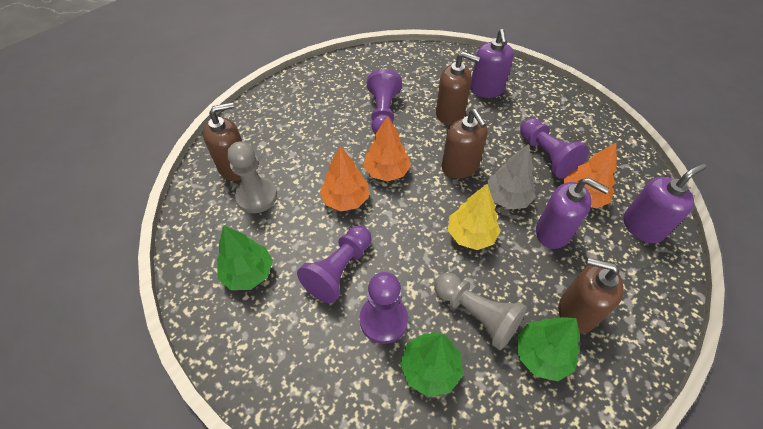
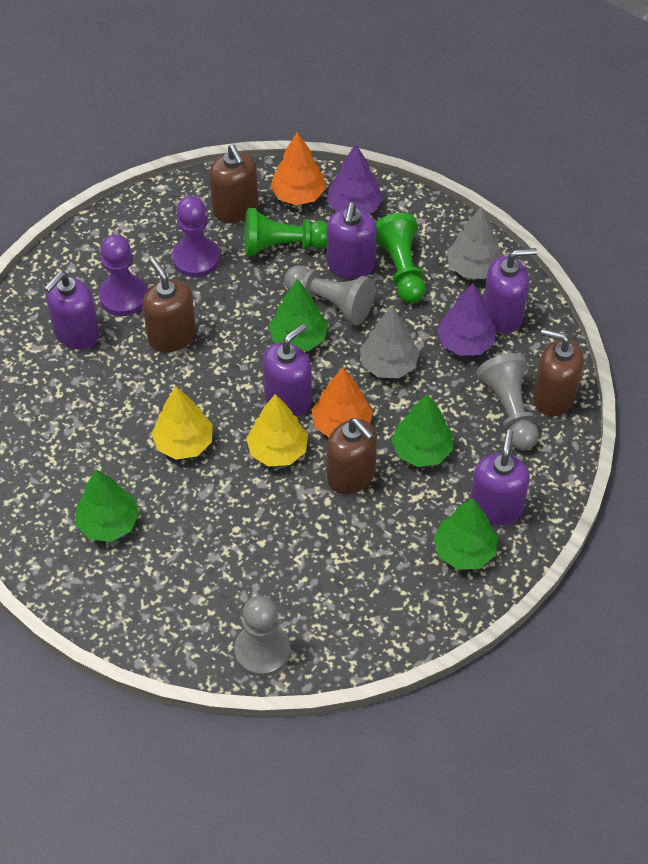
green pawn: none = 0 -> [244,208,327,256] [375,213,426,303] = 2
green tree: [217,226,273,290] [400,332,463,397] [516,317,580,381] = 3 -> [76,469,139,542] [269,279,328,351] [391,394,453,467] [433,498,497,570] = 4
grey pawn: [227,141,277,213] [434,273,527,350] = 2 -> [234,595,291,677] [284,266,375,325] [476,353,539,450] = 3
grey tree: [487,144,536,209] = 1 -> [360,306,419,378] [447,206,504,279] = 2
orange tree: [320,146,369,211] [363,116,411,182] [563,143,617,208] = 3 -> [270,132,326,205] [312,368,373,437] = 2
purple pawn: [297,226,372,304] [360,272,408,344] [367,69,402,134] [520,118,589,179] = 4 -> [99,234,147,316] [172,196,220,278] = 2
purple soap dispenser: [470,29,514,98] [536,178,609,249] [624,163,706,243] = 3 -> [44,272,100,349] [263,324,312,417] [327,202,377,279] [470,430,530,525] [484,248,537,333] = 5
purple tree: none = 0 -> [327,144,382,214] [437,283,496,356] = 2
yellow tree: [448,184,500,250] = 1 -> [151,387,213,460] [246,394,308,467] = 2

